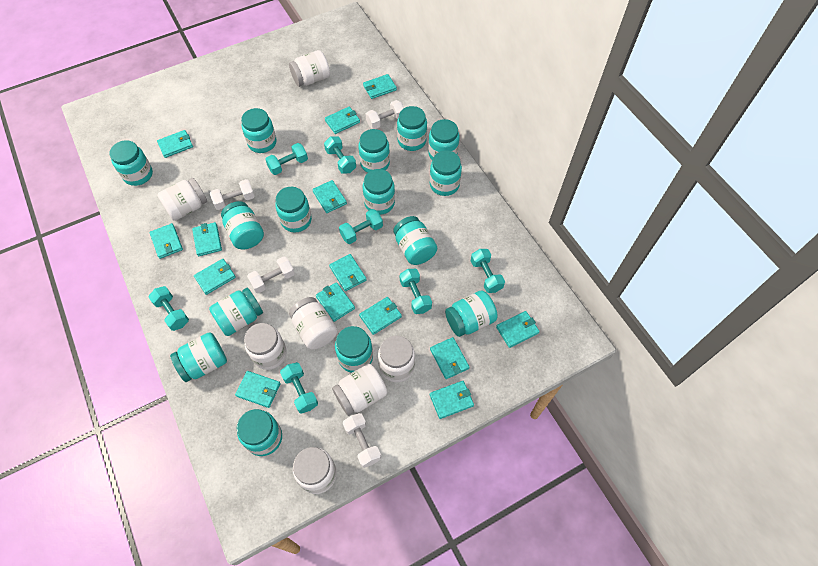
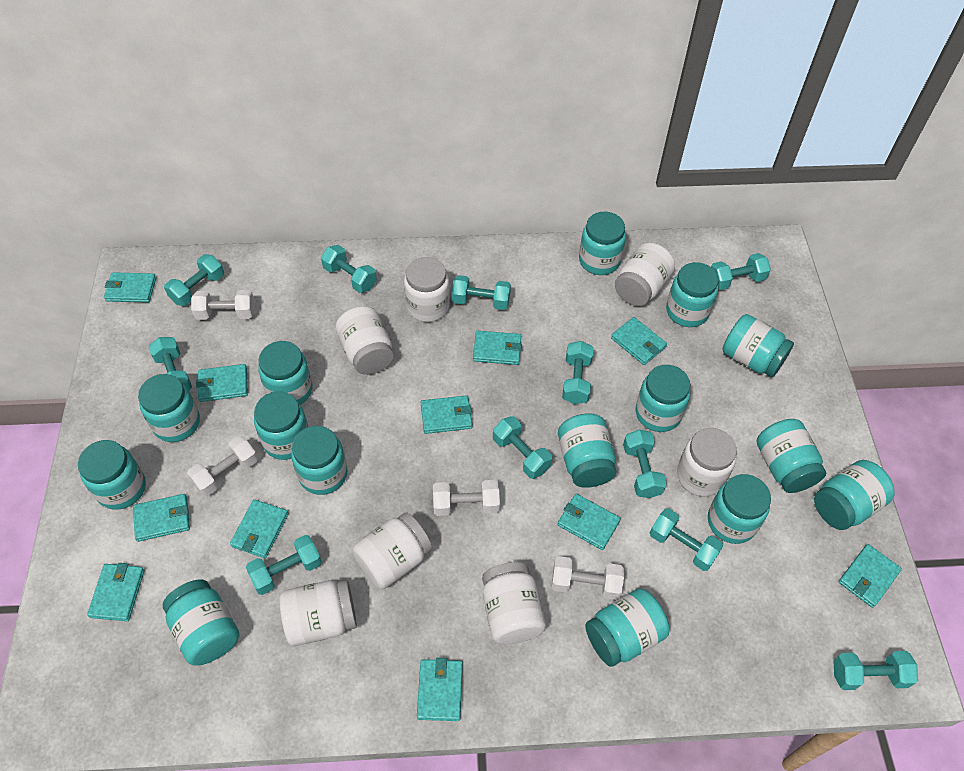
turquoise dumbbell: [149,286,189,331] [265,143,308,175] [280,362,318,414] [324,136,356,174] [339,209,383,244] [400,269,432,314] [471,249,505,293] = 7 -> [148,337,192,390] [164,254,224,306] [246,535,322,595] [321,245,377,293] [451,275,511,310] [493,416,553,479] [562,341,594,404] [623,430,667,498] [650,508,723,571] [711,253,771,290] [833,651,918,690] = 11
turquoise wallet: [150,223,183,259] [157,130,193,158] [192,222,222,256] [194,259,236,295] [235,371,281,408] [312,180,347,213] [316,282,355,322] [325,107,360,134] [329,254,367,291] [359,297,402,335] [363,74,397,99] [430,337,469,379] [430,381,474,419] [496,311,540,348] = 14 -> [87,563,145,621] [104,272,156,303] [133,494,190,542] [196,364,248,402] [230,499,288,558] [417,658,463,721] [421,395,472,434] [473,331,522,365] [557,494,621,550] [611,317,667,365] [839,544,902,608] = 11

